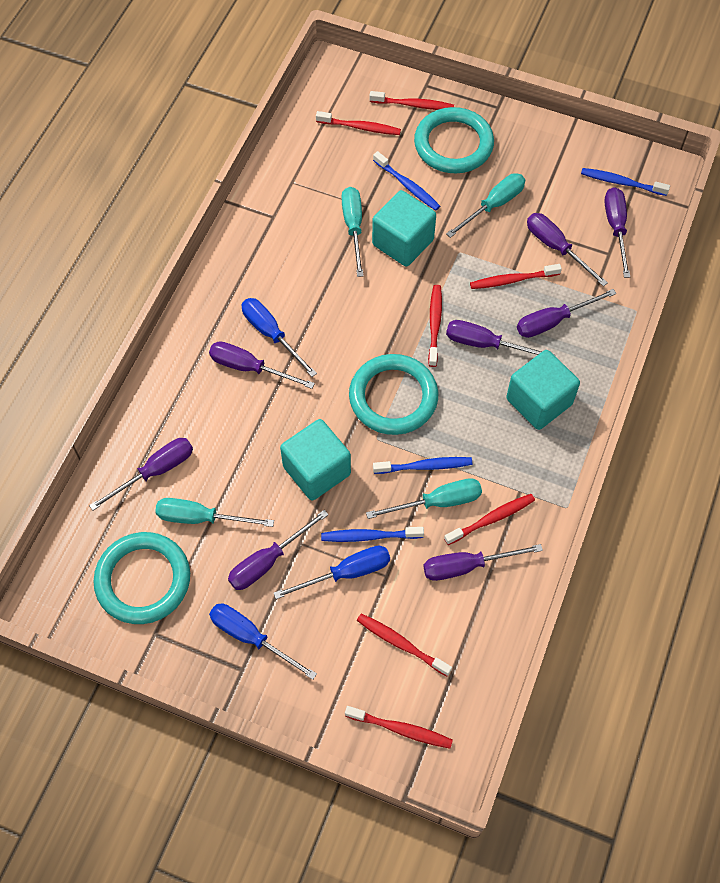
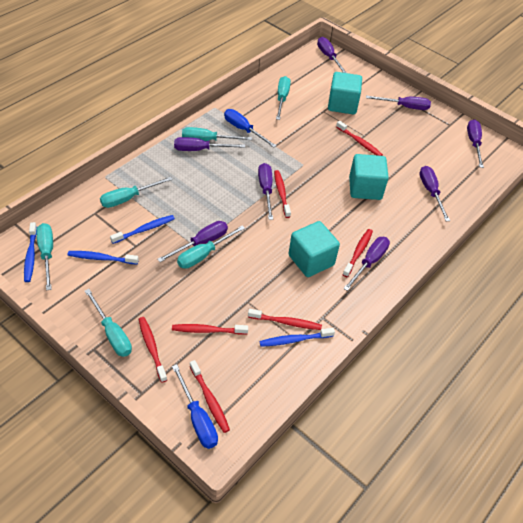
blue screwdriver: [209,604,317,680] [241,298,317,377] [274,546,390,599] = 3 -> [172,364,218,449] [224,109,277,148] = 2
turquoise ring: [93,532,190,624] [349,354,438,435] [414,107,494,173] = 3 -> none = 0
turquoise screwdriver: [155,498,274,527] [341,187,364,277] [366,478,482,519] [446,173,525,238] = 4 -> [36,223,53,291] [85,289,132,357] [100,177,173,208] [177,225,245,269] [182,127,252,141] [276,76,291,120] = 6

